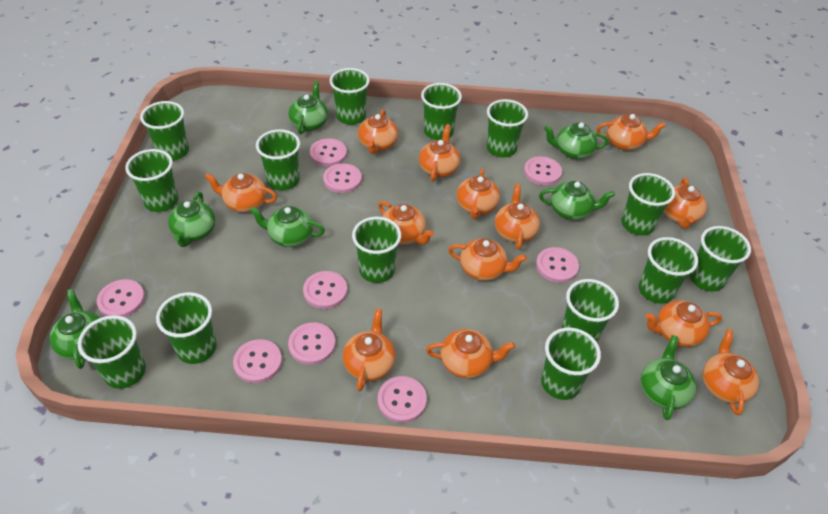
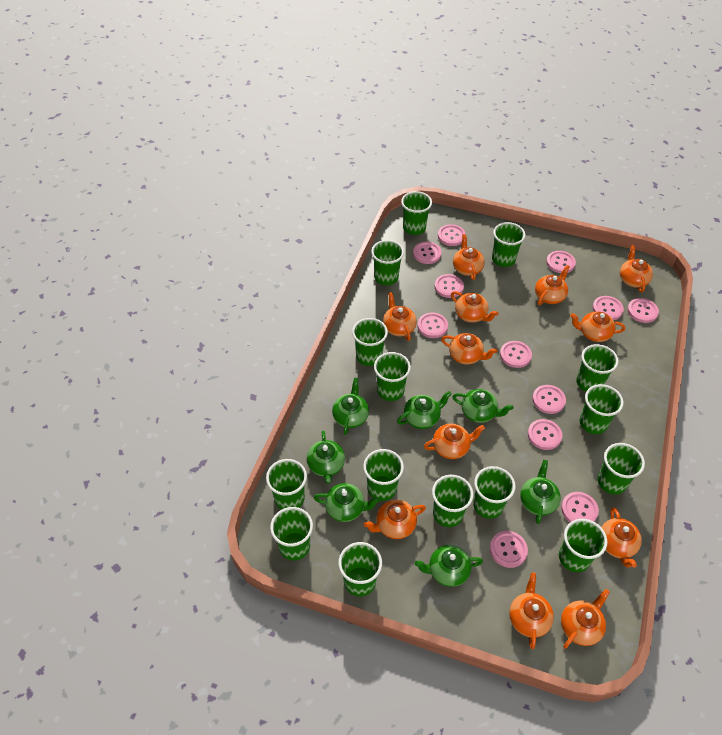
green cup: [78,315,146,389] [125,149,178,212] [140,101,189,161] [156,292,217,364] [256,129,300,191] [330,68,370,125] [352,217,401,283] [421,83,462,140] [487,99,528,158] [541,328,601,400] [562,279,619,342] [621,173,675,235] [639,237,698,304] [689,226,751,292] = 14 -> [266,459,307,509] [270,507,313,560] [338,542,382,596] [352,318,388,366] [363,449,404,501] [371,240,404,285] [374,352,411,401] [401,191,432,235] [432,475,473,527] [473,466,515,519] [492,222,526,267] [559,519,607,572] [576,344,619,391] [579,384,624,434] [597,443,645,495] = 15
orange teapot: [205,173,277,213] [343,308,395,392] [358,109,398,154] [378,201,434,245] [419,124,460,182] [426,329,515,378] [448,238,527,281] [457,169,500,220] [495,184,540,250] [597,114,666,150] [645,300,722,347] [664,178,707,229] [703,329,759,415] = 13 -> [364,500,426,539] [383,292,417,341] [424,424,485,459] [441,333,497,365] [451,291,498,323] [453,234,485,280] [509,572,554,649] [535,265,570,305] [561,589,610,649] [570,312,625,342] [601,507,642,567] [620,245,653,292] = 12
pink button: [97,279,145,317] [233,339,282,383] [288,322,335,365] [303,271,347,309] [310,138,347,167] [323,163,362,193] [378,376,427,423] [524,156,562,185] [536,247,579,283] = 9 -> [413,242,442,264] [417,313,448,338] [434,274,464,298] [438,224,466,246] [490,531,528,568] [500,341,532,368] [528,419,562,450] [532,385,566,414] [546,251,576,273] [561,492,599,522] [592,296,624,320] [627,298,659,323] = 12

